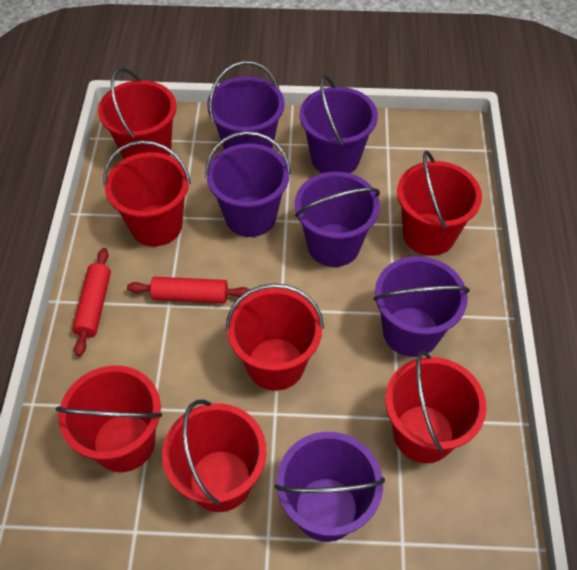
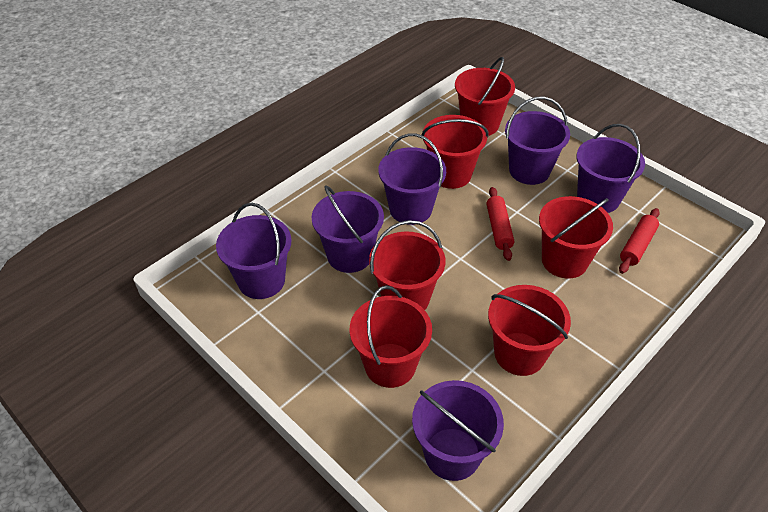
red bucket: [56,366,162,472] [98,68,176,159] [103,140,191,246] [162,400,266,512] [226,283,324,391] [385,351,487,463] [397,150,482,256] = 7 -> [350,285,432,388] [369,220,445,310] [422,115,488,189] [455,57,515,136] [488,285,571,376] [539,196,613,279] = 6

